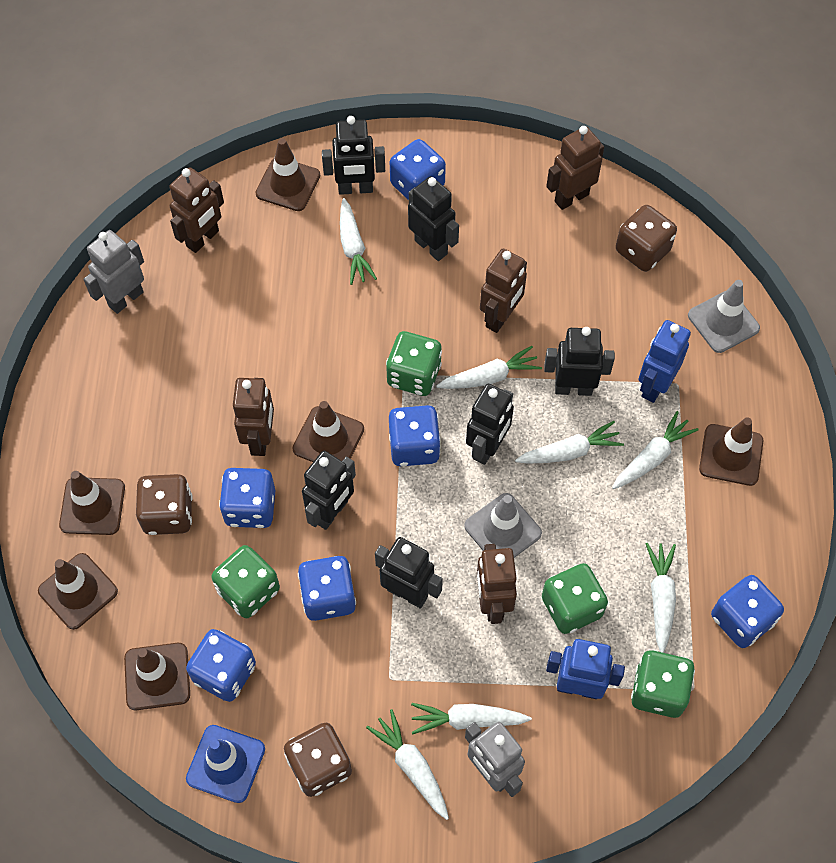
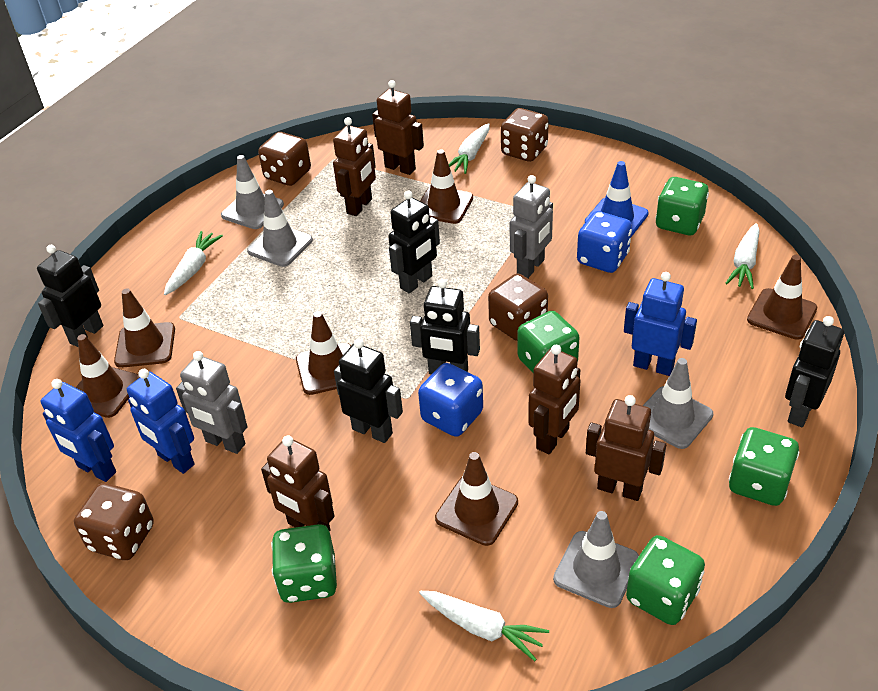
black robot: [302,451,356,530] [322,116,385,195] [375,537,443,609] [408,176,459,261] [466,384,514,465] [544,327,615,396] = 6 -> [37,245,104,347] [334,339,403,443] [388,191,440,293] [410,279,480,374] [785,316,844,427] = 5
blue dice: [186,629,256,702] [219,468,275,528] [298,556,356,621] [389,405,441,466] [390,139,446,200] [711,575,784,648] = 6 -> [418,363,483,437] [577,211,632,273] = 2
blue robot: [546,639,625,699] [639,320,691,403] = 2 -> [41,379,116,482] [127,369,195,474] [624,272,697,376] = 3
brown dice: [136,474,193,535] [284,723,352,797] [616,205,677,272] = 3 -> [74,483,154,560] [258,132,311,186] [488,273,548,341] [501,108,549,162] = 4
green dice: [211,545,280,618] [386,331,442,396] [542,563,608,634] [631,650,695,718] = 4 -> [271,524,337,603] [517,311,580,373] [626,535,705,625] [656,177,709,235] [729,427,799,506] = 5
grey traffic cone: [464,493,542,558] [688,280,760,353] = 2 -> [221,155,284,229] [247,190,313,267] [553,511,639,608] [643,358,713,449] = 4
white carrot: [340,198,377,285] [366,709,449,820] [411,703,532,735] [436,346,542,389] [515,421,624,464] [612,411,698,489] [646,543,676,653] = 7 -> [164,231,223,295] [419,591,549,661] [449,123,490,174] [726,223,760,289] = 4

